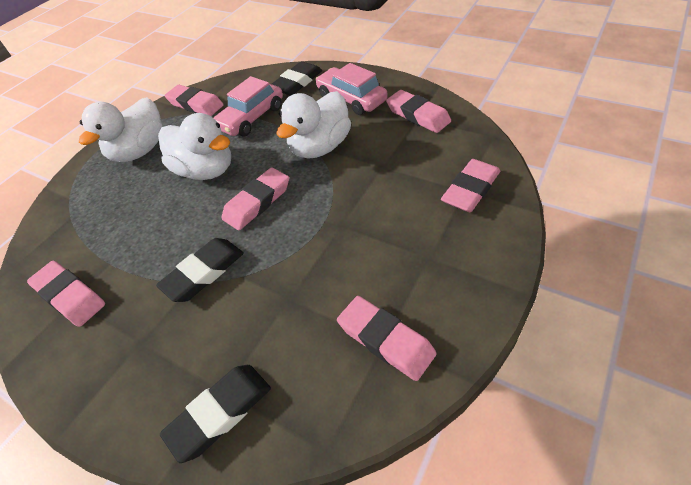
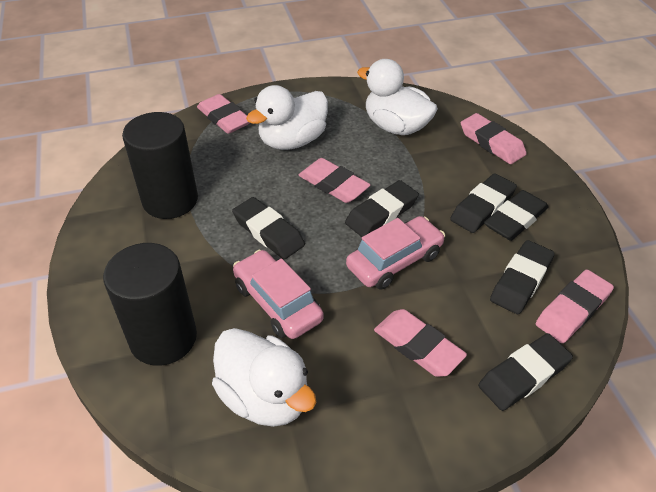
black cylinder: none = 0 -> [103,243,197,366] [122,112,198,219] = 2
black eraser: [156,238,244,302] [160,365,271,463] [272,61,322,96] = 3 -> [232,197,305,260] [345,180,419,237] [450,173,517,233] [478,333,573,411] [484,190,549,241] [490,240,555,314] = 6
pink eraser: [27,261,105,327] [164,85,224,116] [222,167,289,230] [337,296,436,381] [386,90,451,133] [441,159,500,212] = 6 -> [197,94,249,134] [298,158,371,203] [374,309,467,377] [461,113,527,164] [536,269,614,343] = 5

